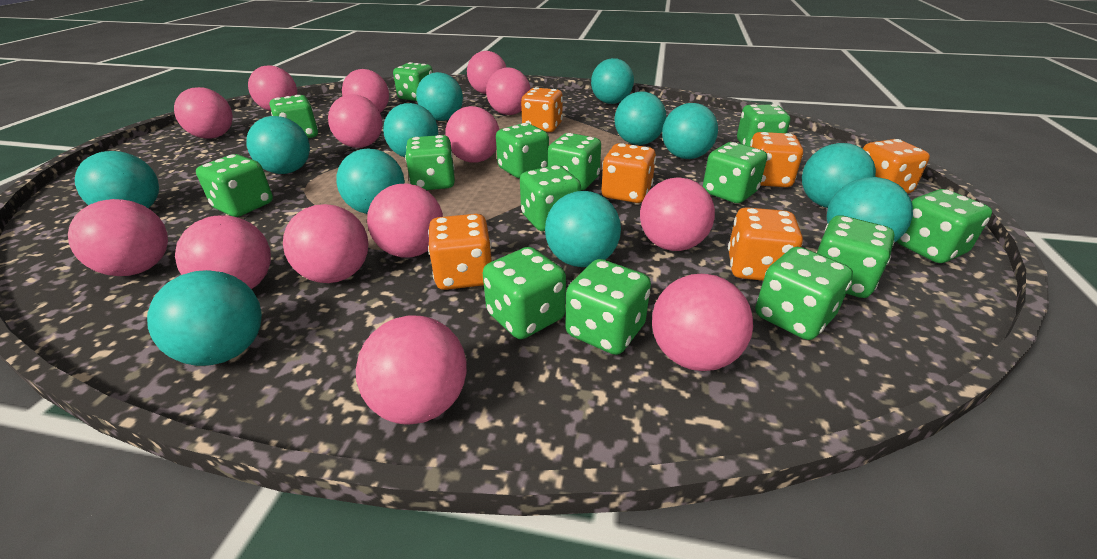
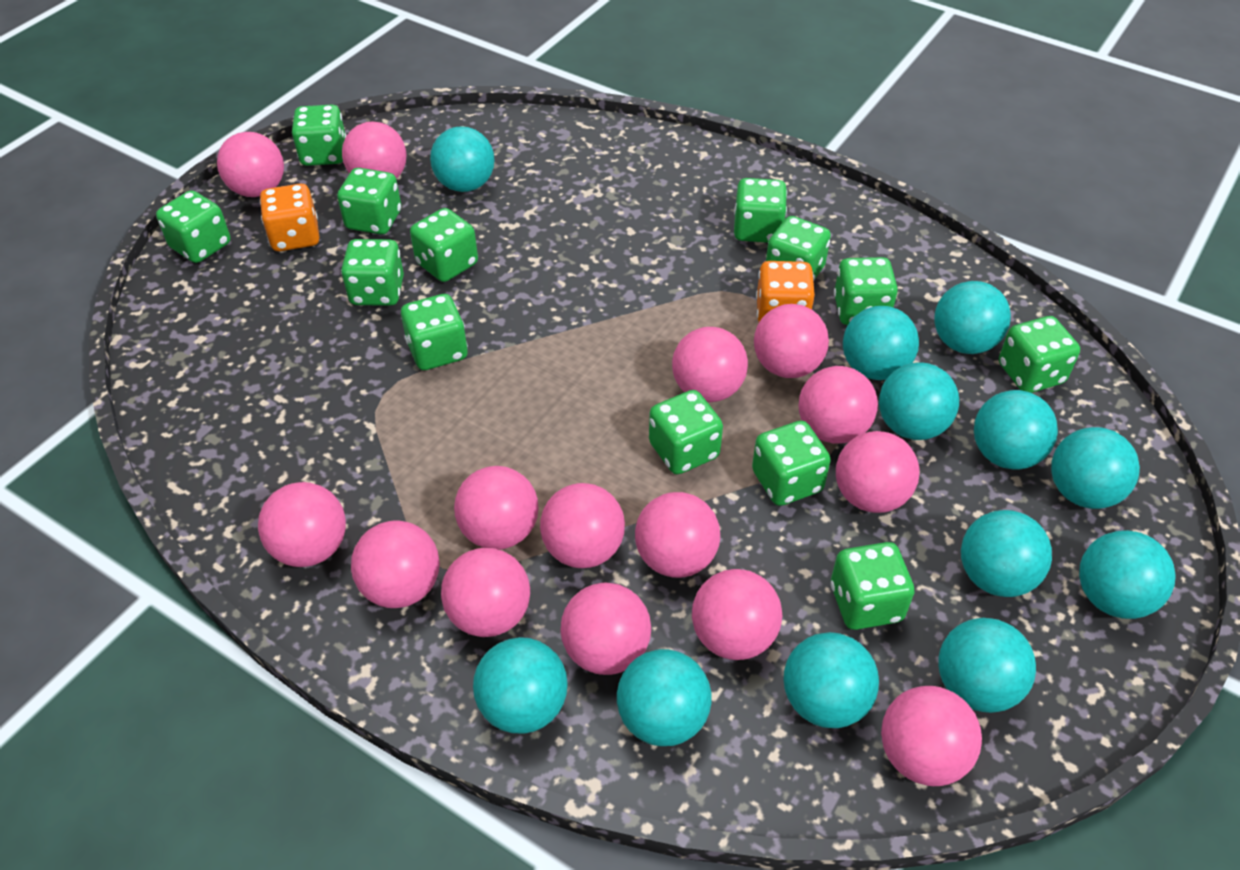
green dice: [196,154,273,217] [270,95,318,138] [393,62,433,101] [405,135,455,190] [483,247,566,339] [496,123,549,178] [520,165,581,231] [548,133,601,190] [566,259,651,355] [703,142,767,203] [737,104,790,147] [755,247,853,340] [817,215,895,298] [896,189,992,263] = 14 -> [156,190,231,263] [292,105,346,166] [337,168,401,234] [341,239,404,306] [401,294,468,370] [410,208,478,282] [649,390,723,474] [734,178,787,243] [752,421,831,506] [766,216,831,282] [831,542,915,630] [834,257,898,325] [999,316,1080,393] = 13
orange dice: [428,214,492,290] [521,87,563,132] [602,143,656,203] [728,207,803,281] [750,132,803,187] [863,139,930,194] = 6 -> [260,184,319,251] [756,261,815,322] = 2
pink ball: [68,199,168,276] [174,87,233,139] [175,215,271,289] [248,65,297,111] [283,204,369,283] [328,94,382,148] [342,69,389,113] [356,315,467,424] [367,183,443,258] [445,106,500,163] [467,51,507,94] [486,68,531,115] [640,177,715,251] [652,274,753,371] = 14 -> [217,132,284,197] [258,482,346,567] [342,122,407,179] [351,520,440,608] [441,548,530,637] [454,466,539,550] [540,483,625,568] [560,583,651,675] [635,492,720,578] [672,327,748,402] [692,569,782,660] [754,304,829,378] [799,366,878,444] [836,431,920,513] [881,686,982,786] = 15

